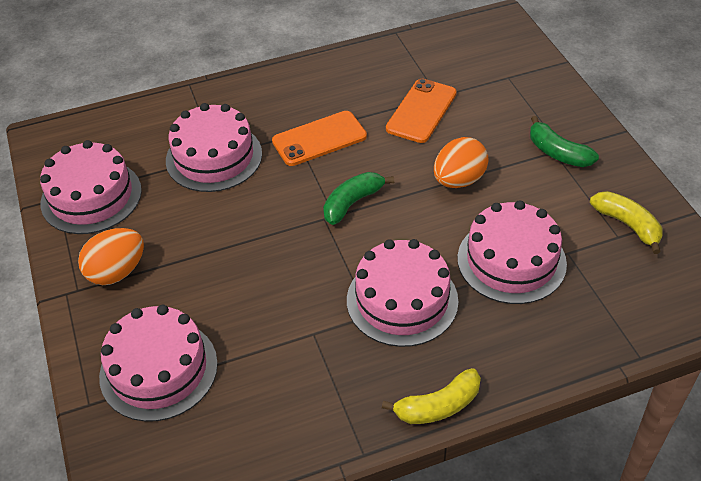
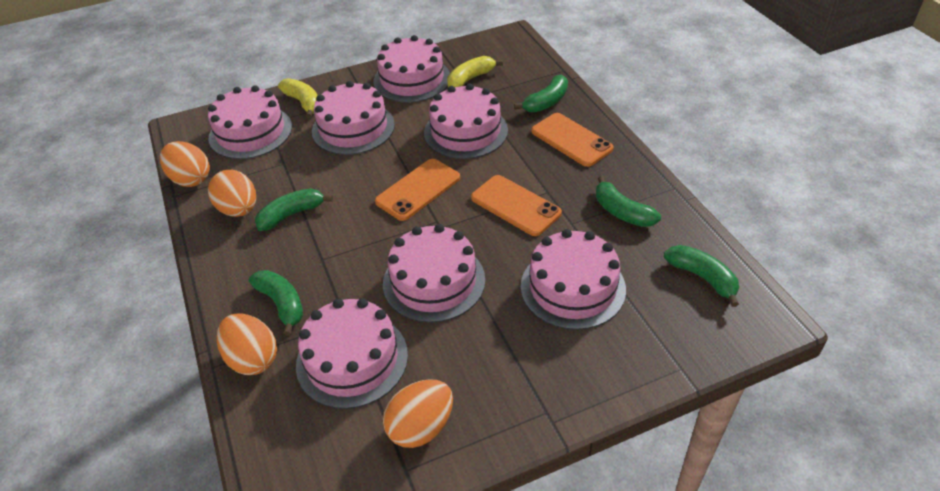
green banana: [323,172,394,225] [530,116,599,167] = 2 -> [249,270,303,336] [255,188,333,231] [514,74,568,113] [596,176,661,227] [664,245,739,307] = 5
orange egg: [78,228,144,285] [434,137,489,188] = 2 -> [160,141,210,187] [208,170,256,217] [217,313,277,375] [383,379,453,448] = 4
orange phone: [272,111,367,166] [386,79,457,143] = 2 -> [375,159,460,221] [471,175,562,236] [531,113,614,167] = 3
pink cake: [40,140,142,234] [99,305,218,422] [166,103,262,192] [347,239,458,347] [457,200,567,304] = 5 -> [208,85,292,159] [296,298,408,409] [312,81,395,155] [373,35,450,103] [383,224,485,323] [424,84,508,159] [521,229,626,330] = 7

